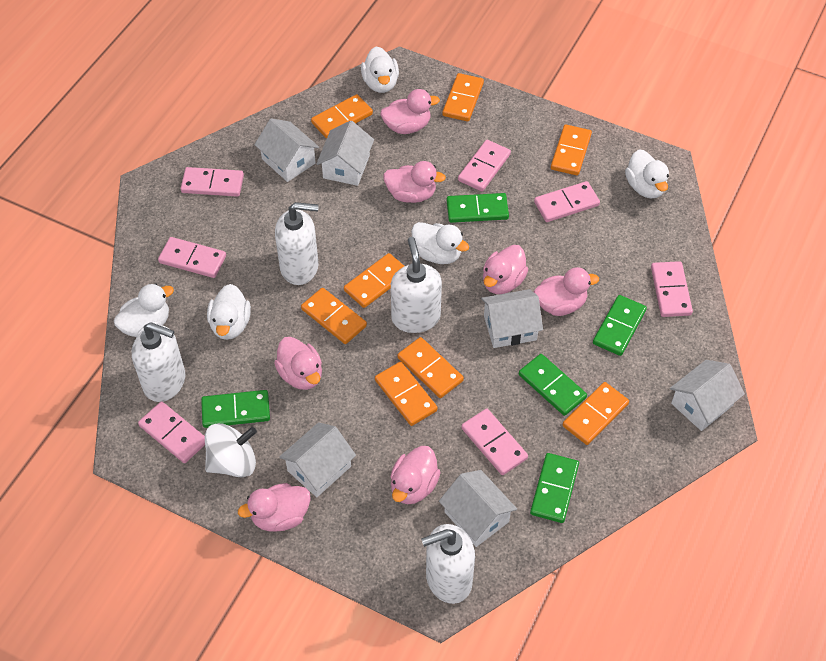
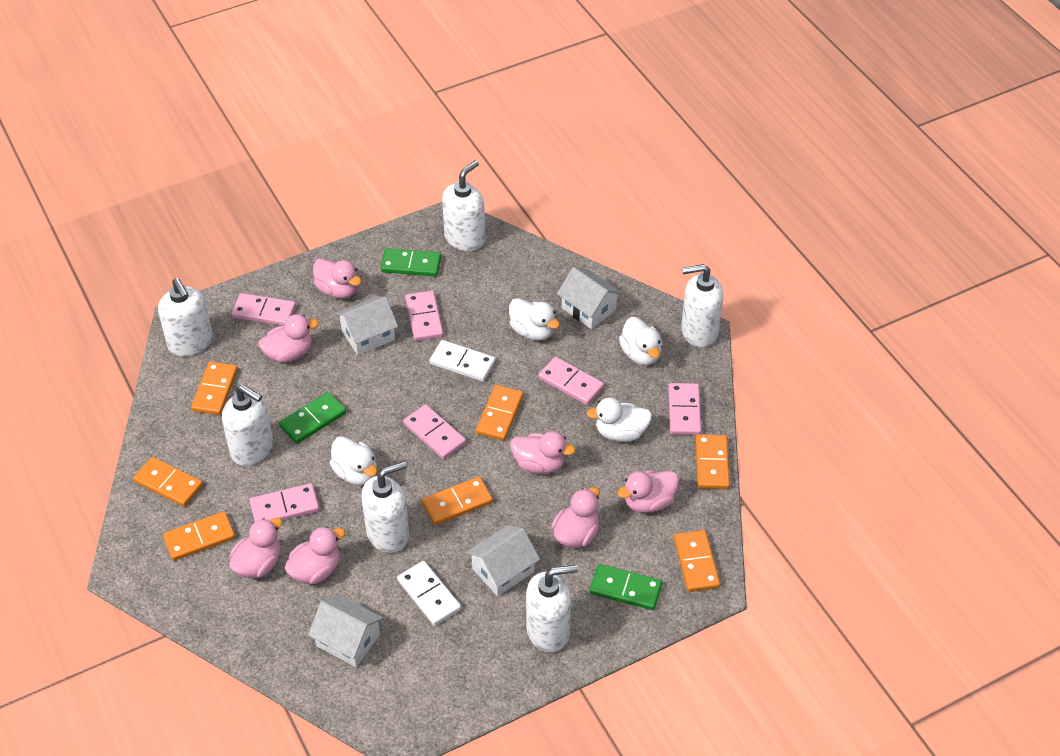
green domino: [201,390,270,428] [447,193,509,223] [519,354,587,416] [530,453,579,523] [593,295,647,356] = 5 -> [279,392,346,444] [381,248,441,277] [590,564,662,610] = 3
orange domino: [301,288,367,344] [311,94,373,138] [344,253,404,308] [375,362,438,426] [398,337,464,398] [442,73,484,121] [551,124,592,176] [563,382,629,445] = 8 -> [133,457,203,507] [163,511,235,561] [191,362,238,415] [422,477,493,525] [476,385,523,441] [674,530,720,592] [696,434,730,489] = 7
pink domino: [138,401,205,463] [158,237,226,278] [181,167,244,197] [458,140,511,192] [461,409,528,475] [534,181,600,222] [651,261,693,317] = 7 -> [231,293,296,326] [249,483,319,522] [403,404,466,459] [405,291,443,341] [538,357,604,405] [668,383,701,435] = 6
white domino: none = 0 -> [397,561,461,626] [429,340,496,381] = 2
white duck: [114,283,174,337] [207,284,251,340] [361,46,399,93] [411,222,469,264] [625,150,669,198] = 5 -> [330,436,377,485] [509,298,560,341] [586,397,652,442] [619,317,662,365] = 4
white house: [254,118,319,182] [279,422,356,497] [316,121,374,186] [439,470,517,547] [481,289,543,348] [670,360,745,431] = 6 -> [308,595,384,667] [335,296,398,355] [466,525,540,596] [557,267,622,329] = 4
white soap dispenser: [132,322,185,402] [275,202,319,285] [391,237,442,333] [421,524,475,604] = 4 -> [158,278,213,356] [222,384,273,466] [362,461,409,553] [442,160,485,251] [526,565,578,653] [681,264,723,347] = 6
white spinning top: [205,423,257,477] = 1 -> none = 0

